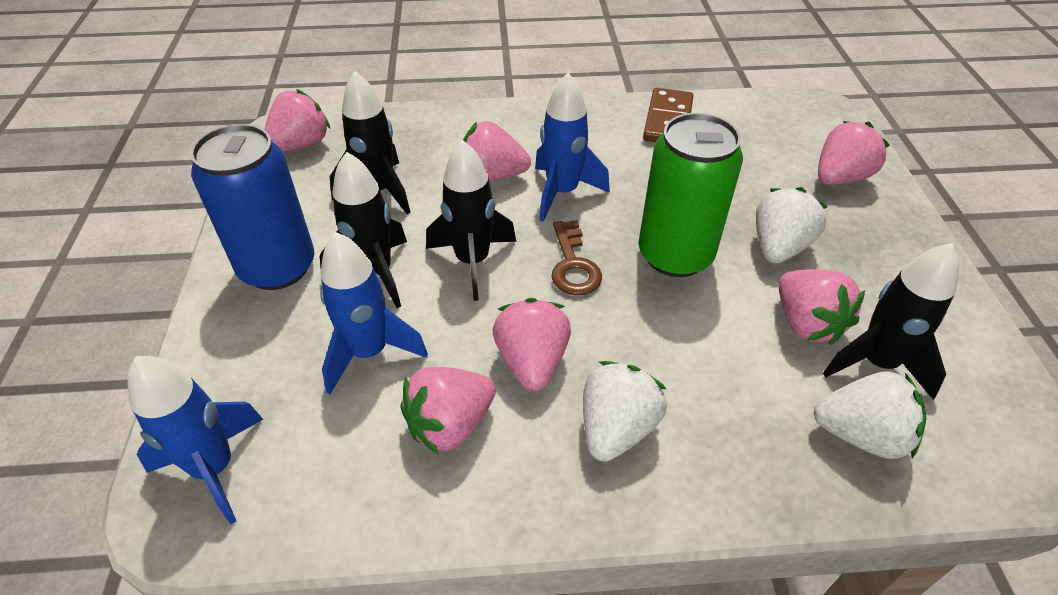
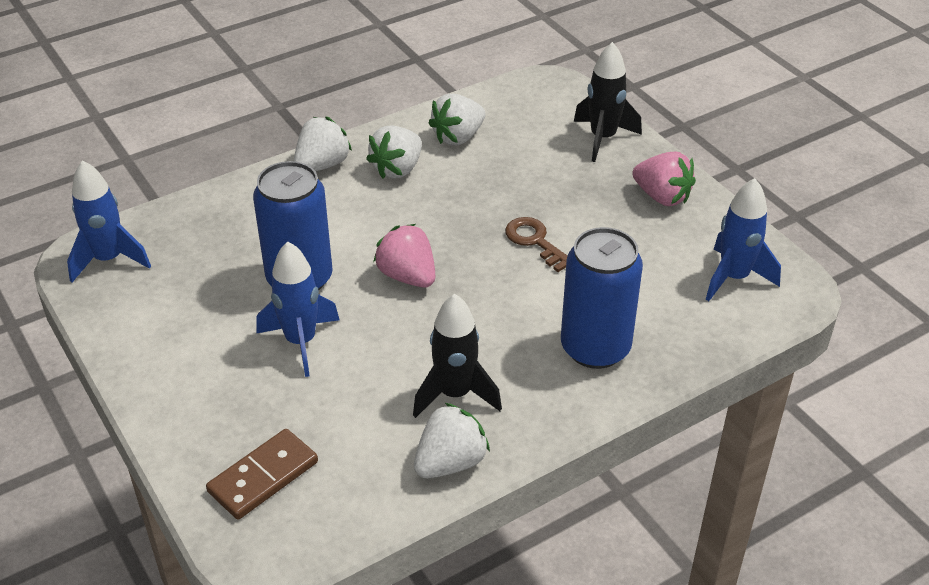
black rocket: [320,152,407,308] [330,71,410,214] [426,140,516,301] [823,243,959,400] = 4 -> [413,294,502,418] [574,42,642,162] = 2
blue can: [191,124,314,290] = 1 -> [253,161,333,290] [561,227,643,369] = 2
green can: [639,113,743,277] = 1 -> none = 0
pink strawberry: [264,89,330,152] [400,367,496,454] [463,121,531,182] [493,298,571,391] [778,269,865,345] [818,121,890,185] = 6 -> [373,224,435,288] [632,151,696,206] = 2
white strawberry: [583,361,666,462] [756,187,828,263] [814,372,926,459] = 3 -> [294,117,352,171] [366,125,422,179] [414,403,490,478] [429,94,485,145] = 4

